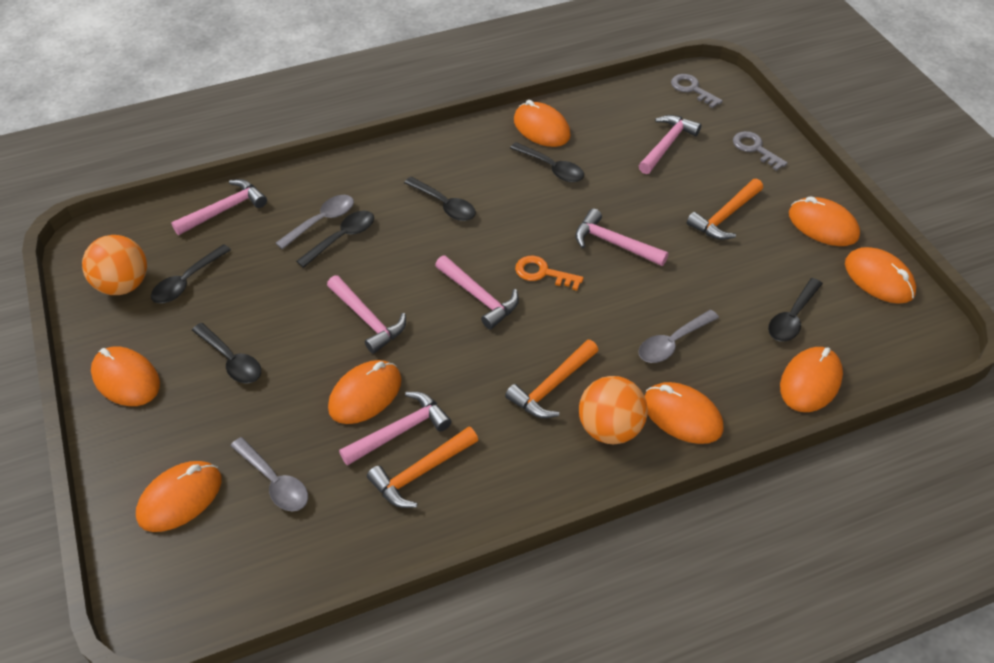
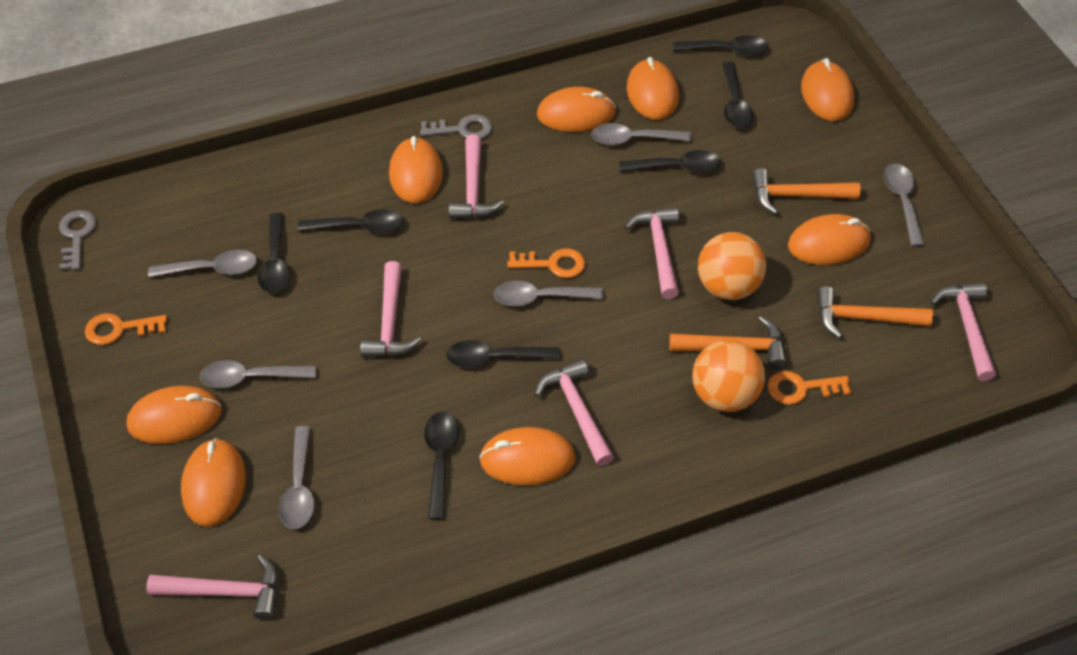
black spoon: [151,244,231,303] [192,323,261,384] [296,211,374,268] [404,177,476,221] [510,142,584,182] [768,278,823,342] = 6 -> [258,213,290,294] [298,209,403,234] [424,412,459,520] [446,340,560,368] [619,150,721,173] [673,35,769,56] [722,62,753,128] = 7
grey spoon: [230,437,308,512] [276,195,354,249] [638,310,719,363] = 3 -> [148,250,257,278] [199,360,316,388] [278,426,315,529] [493,281,604,306] [591,123,692,145] [883,164,925,247] = 6
orange key: [515,256,584,291] = 1 -> [85,313,167,345] [507,248,585,278] [768,371,851,405] = 3

